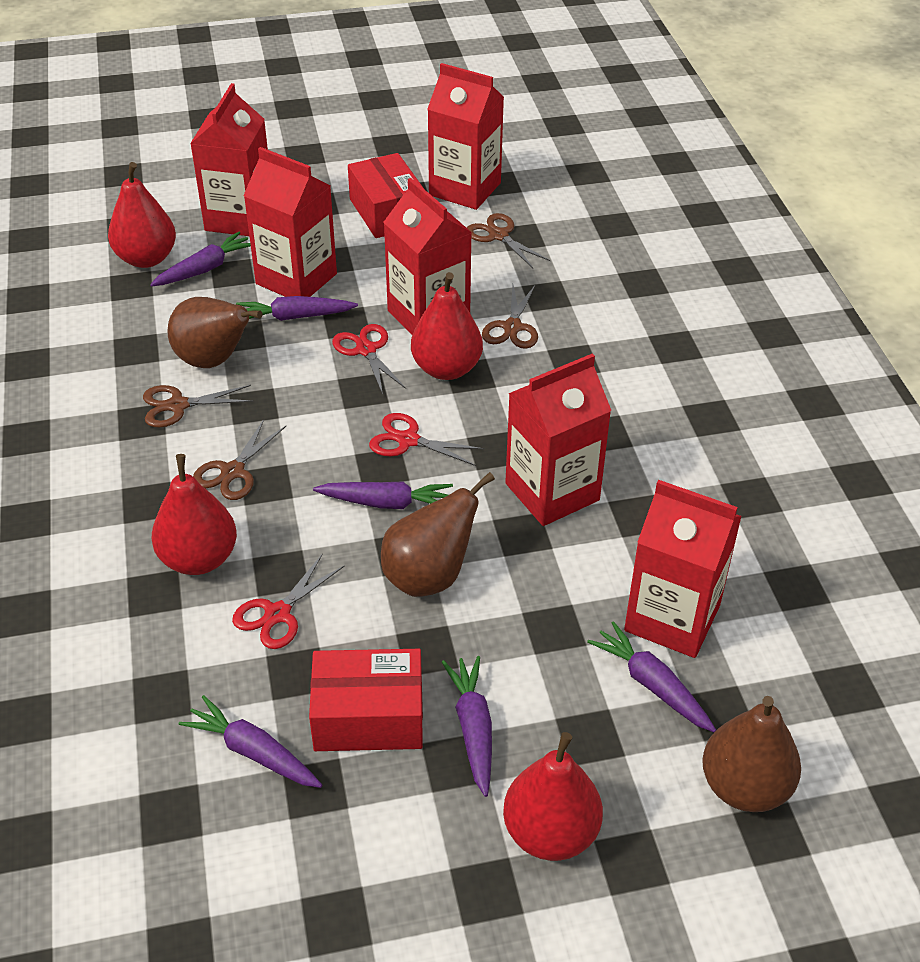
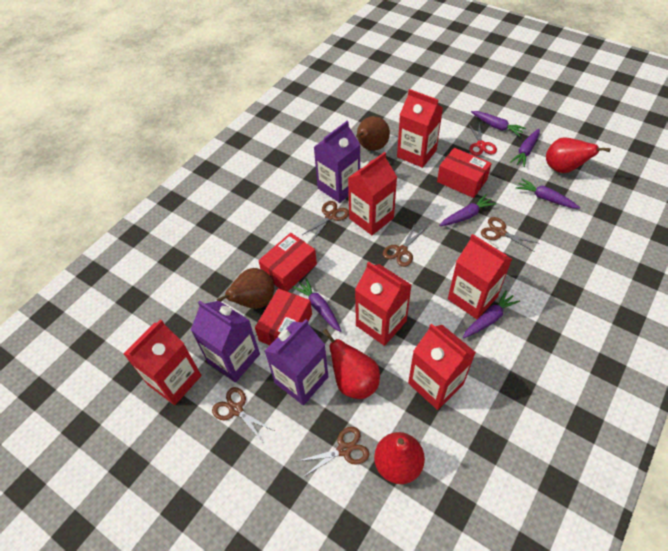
brown pear: [167,297,263,368] [381,472,495,597] [702,696,801,812] = 3 -> [217,268,274,309] [356,116,390,151] = 2
brown scissors: [143,385,254,428] [193,419,286,500] [467,213,550,268] [482,284,538,349] = 4 -> [212,387,274,442] [298,427,369,478] [303,201,349,240] [383,224,426,267] [481,217,540,252] = 5
purple carton: none = 0 -> [191,300,260,382] [265,319,328,405] [314,121,360,203] = 3
red box: [309,649,423,751] [348,153,424,238] = 2 -> [255,289,312,345] [258,233,317,292] [437,148,492,198] = 3
red pear: [108,162,176,268] [152,454,237,575] [411,272,483,380] [503,732,603,861] = 4 -> [323,329,380,399] [374,432,425,484] [546,137,611,173] = 3
red scissors: [232,553,345,649] [332,324,406,395] [369,413,485,466] = 3 -> [468,122,497,156] = 1

